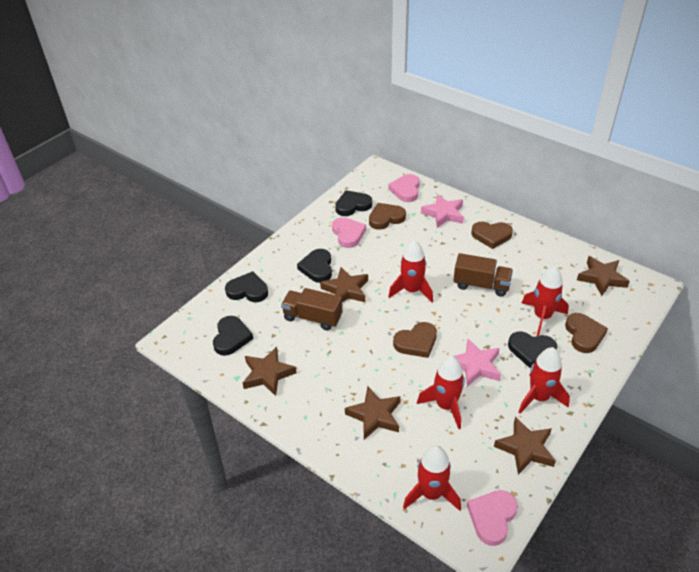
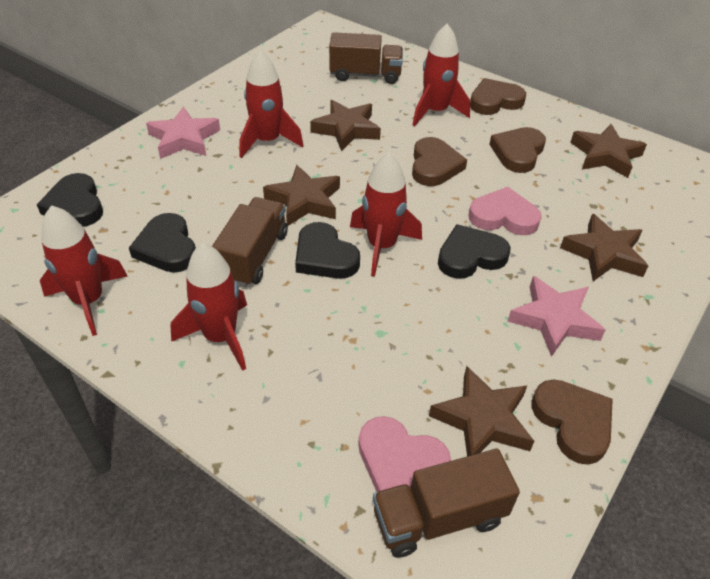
black heart: [213,316,253,356] [225,271,268,302] [297,249,332,283] [335,190,372,216] [508,332,557,368] = 5 -> [37,173,103,227] [129,213,196,272] [295,222,360,279] [438,224,511,279] = 4
brown truck: [281,288,342,331] [453,253,513,297] = 2 -> [212,197,288,287] [329,32,403,84] [373,449,520,558] = 3
pink heart: [332,217,366,248] [388,174,420,202] [467,490,518,546] = 3 -> [358,416,451,492] [469,187,542,235] = 2

